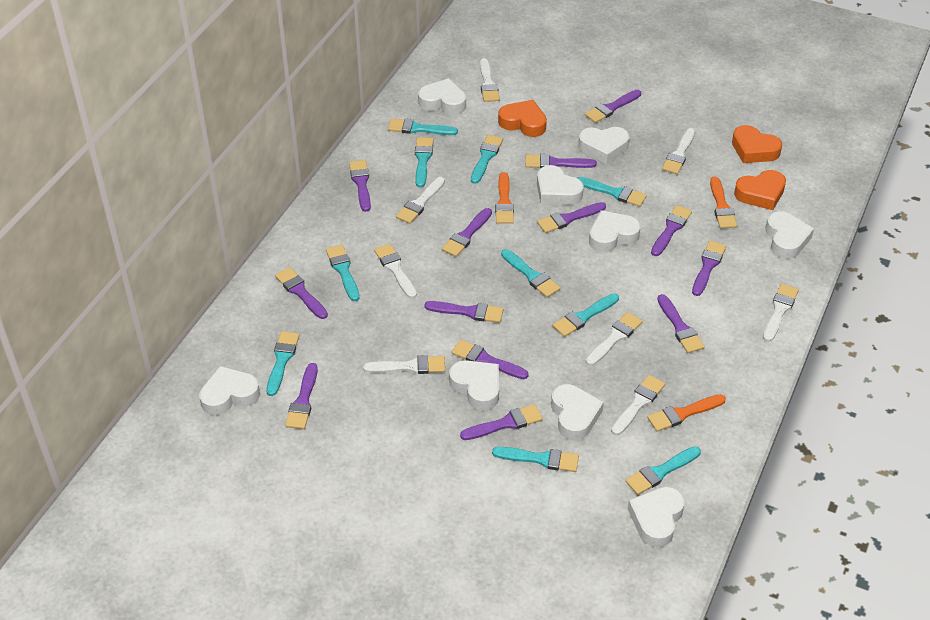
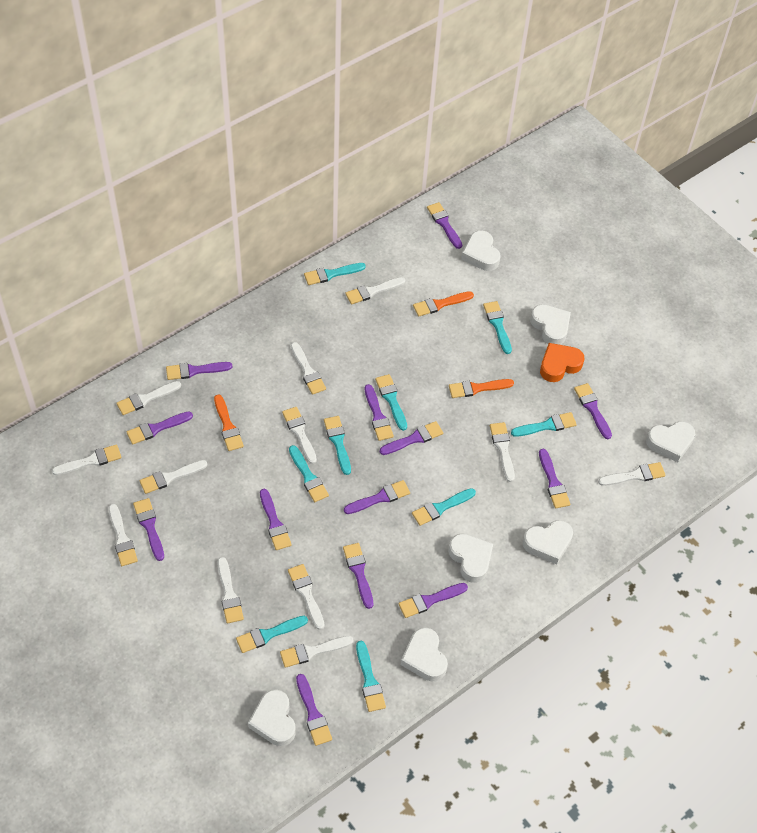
orange heart: [498,100,547,137] [732,125,782,163] [734,170,786,210] = 3 -> [540,343,584,382] = 1
turquoise brush: [267,331,300,396] [326,245,360,301] [388,118,458,135] [415,137,434,187] [471,135,503,184] [492,447,579,472] [501,249,560,298] [553,293,619,337] [577,177,647,207] [625,446,701,495] = 10 -> [236,616,308,653] [289,445,329,502] [304,263,366,285] [324,416,351,475] [356,641,386,712] [375,374,407,431] [412,488,476,526] [483,301,512,354] [511,412,577,437] = 9
white brush: [363,355,445,374] [374,244,417,299] [396,177,445,224] [480,58,500,102] [586,312,642,366] [611,375,665,435] [662,128,695,174] [763,284,799,342] = 8 -> [52,444,121,475] [109,504,138,566] [117,381,181,415] [140,460,208,494] [218,557,244,623] [280,636,354,668] [282,407,317,464] [288,564,325,630] [291,342,326,395] [345,277,406,304] [490,422,515,482] [598,462,666,486] = 12
white heart: [199,366,260,415] [418,78,466,114] [449,360,499,411] [537,165,584,205] [551,384,604,440] [578,127,630,164] [589,210,641,252] [628,487,685,547] [765,211,814,259] = 9 -> [248,689,296,746] [401,627,448,681] [448,533,493,583] [461,230,501,271] [523,520,573,565] [530,304,571,345] [646,421,695,462] = 7

